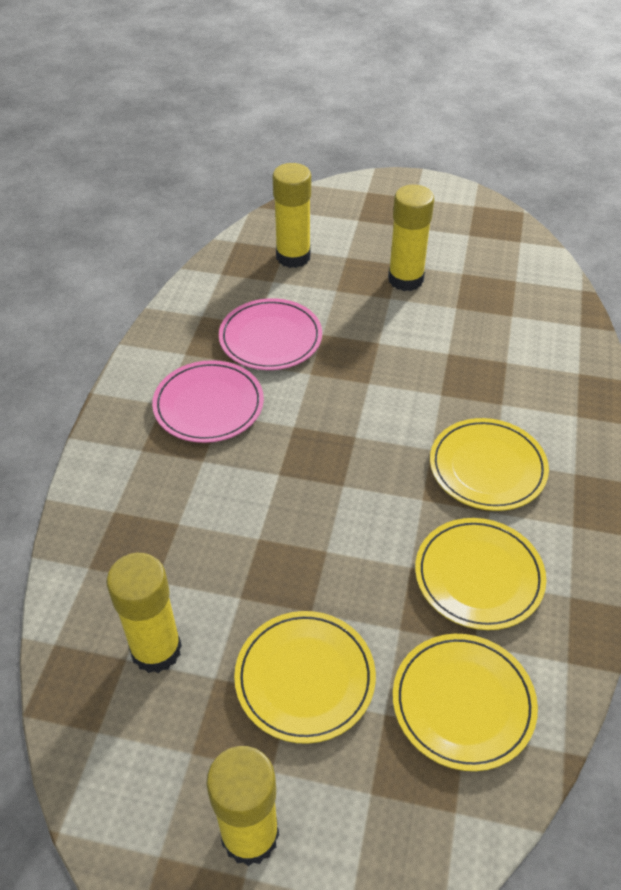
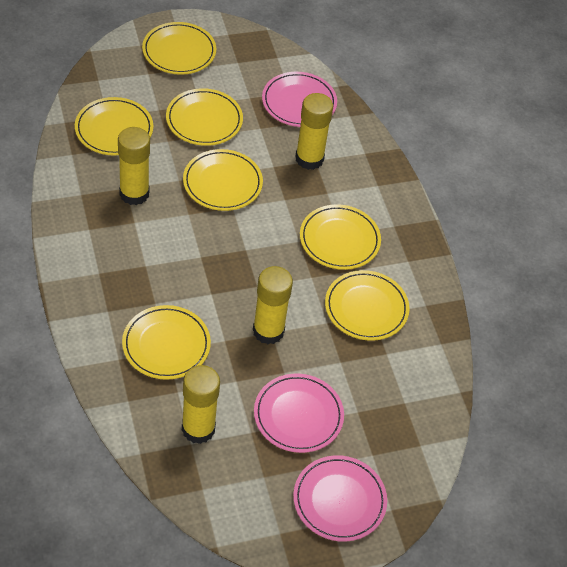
pink plate: [152,360,264,443] [219,298,322,370] = 2 -> [254,374,344,453] [262,72,337,127] [293,455,387,542] = 3
yellow plate: [234,611,376,744] [393,634,538,771] [415,518,546,630] [430,418,549,511] = 4 -> [75,97,153,156] [122,305,211,380] [142,22,216,75] [166,88,243,146] [183,149,263,211] [300,204,381,270] [325,270,410,341] = 7

